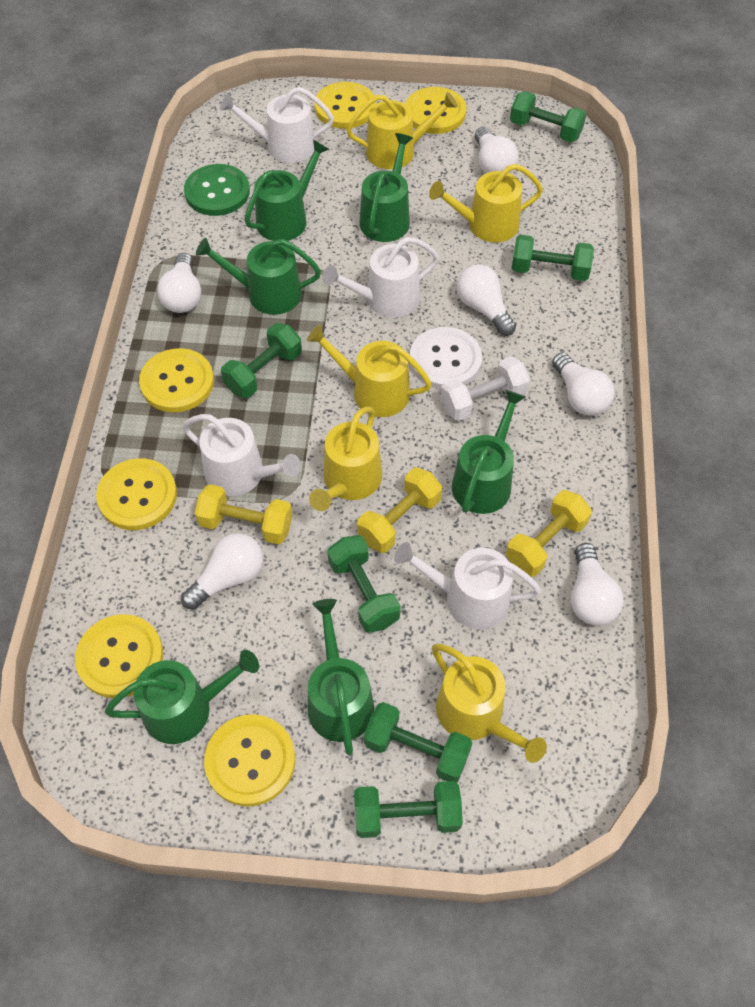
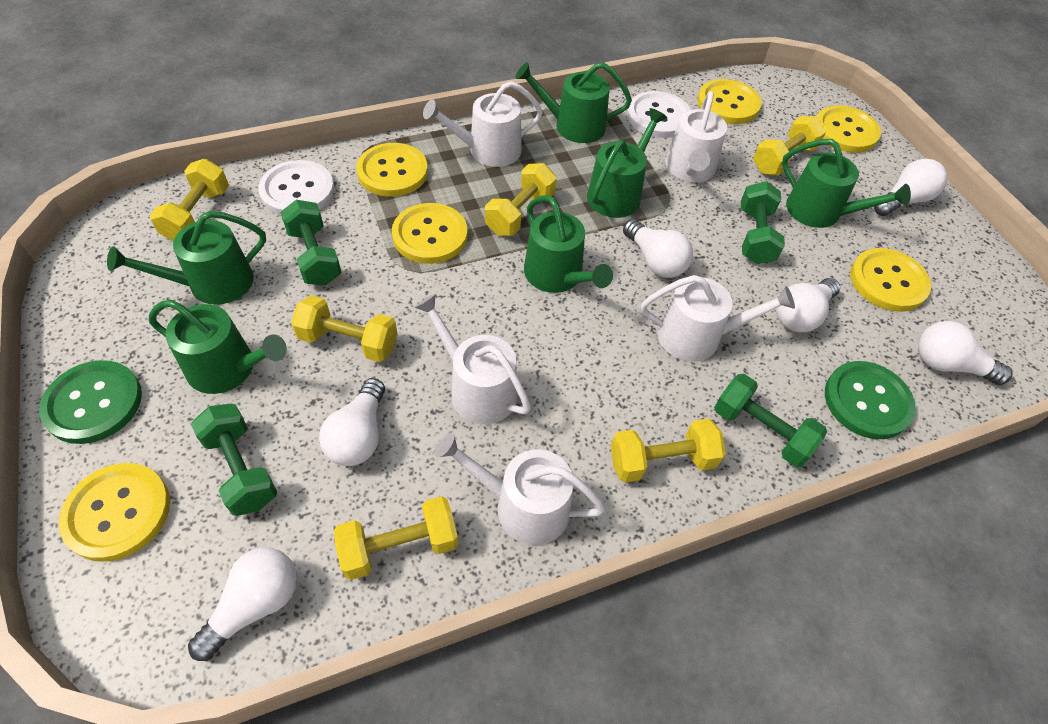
green button: [184,164,250,216] = 1 -> [39,360,142,444] [825,361,916,439] = 2
green dumbbell: [221,323,302,398] [327,535,401,633] [354,781,463,838] [364,702,472,782] [510,91,586,142] [512,235,594,281] = 6 -> [191,403,277,516] [280,200,342,285] [714,374,827,467] [741,181,785,264] = 4
white button: [410,327,482,389] = 1 -> [259,160,334,215] [627,91,691,138] = 2
white dumbbell: [441,357,530,421] = 1 -> none = 0
white watering can: [182,414,301,496] [220,87,334,163] [323,237,439,318] [394,542,541,629] = 4 -> [414,294,531,424] [423,81,543,167] [435,433,606,545] [641,275,795,362] [665,91,727,183] = 5
yellow dumbbell: [195,484,292,545] [357,468,442,553] [506,490,592,576] = 3 -> [150,159,229,241] [291,295,398,362] [334,496,458,580] [485,163,557,236] [611,418,726,483] [753,116,826,176] = 6
yellow watering can: [307,325,432,417] [309,407,382,511] [346,92,458,169] [429,164,543,243] [432,644,547,763] = 5 -> none = 0

